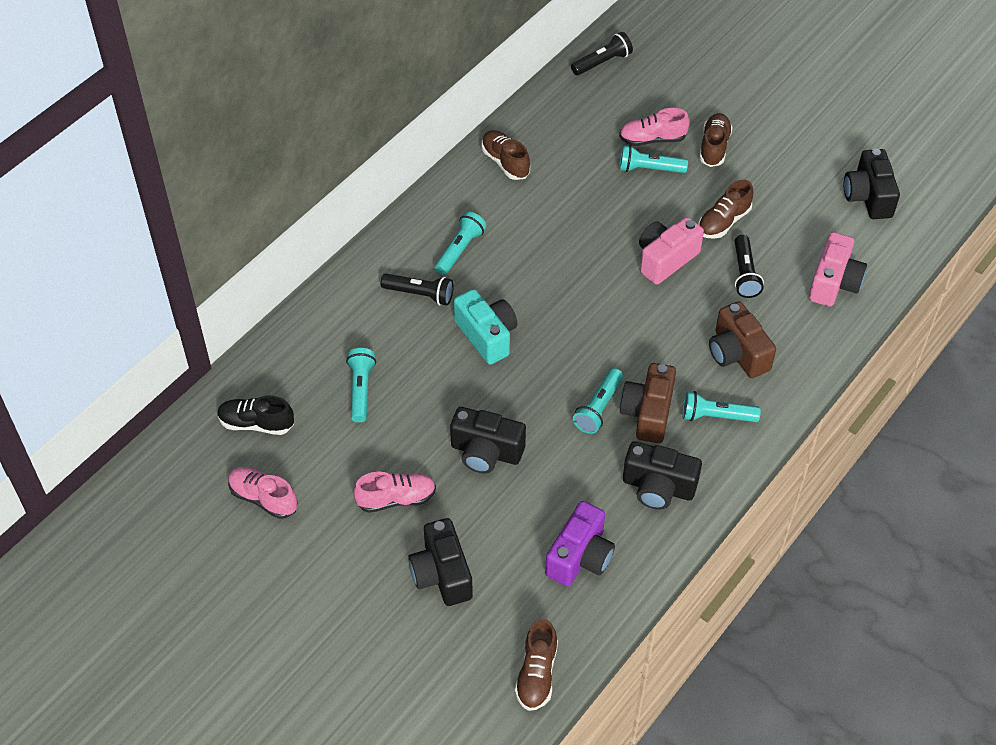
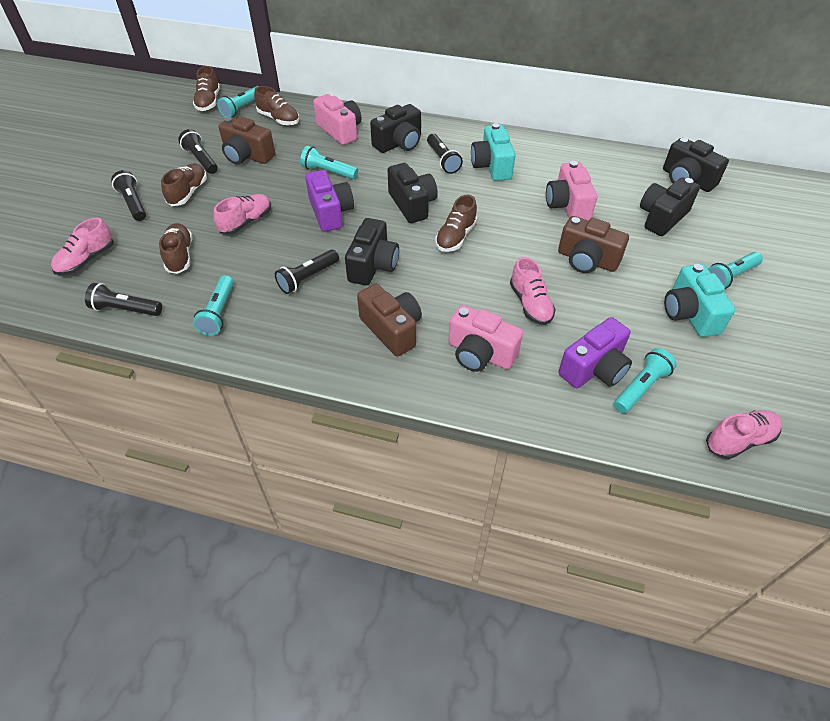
black camera: [408,518,473,606] [450,407,526,473] [623,441,702,510] [844,149,900,219] = 4 -> [345,218,399,286] [370,104,421,153] [387,163,438,223] [640,177,700,236] [663,137,729,192] = 5
black flashlight: [380,274,454,305] [571,32,633,75] [735,235,764,298] = 3 -> [85,283,162,316] [111,170,146,221] [178,129,218,174] [275,250,339,294] [427,134,463,174] = 5
black shoe: [217,396,294,435] = 1 -> none = 0
brown camera: [620,363,676,443] [709,301,776,378] = 2 -> [219,116,275,164] [357,284,422,357] [558,216,629,273] = 3
brown shoe: [482,130,530,180] [515,619,558,711] [698,180,753,239] [699,113,733,167] = 4 -> [159,223,192,274] [161,163,207,206] [193,66,220,111] [254,86,299,125] [435,195,477,252] = 5
pink camera: [639,217,704,285] [809,232,867,307] = 2 -> [313,94,361,145] [449,305,523,372] [546,161,597,221] = 3
pink shoe: [228,467,298,519] [353,472,436,513] [619,108,689,146] = 3 -> [51,218,114,275] [214,194,271,235] [510,257,556,325] [706,410,782,460] = 4
purple camera: [545,501,615,586] = 1 -> [305,170,354,232] [559,317,632,388] = 2
turquoise camera: [454,289,517,365] = 1 -> [471,123,515,181] [664,264,735,337] = 2

